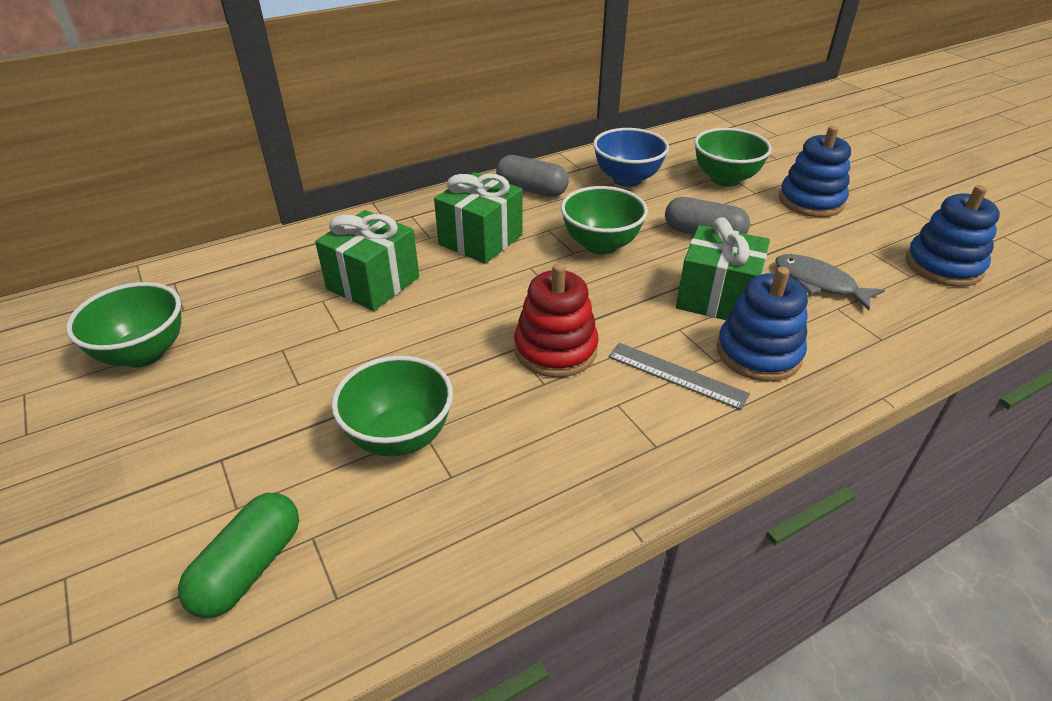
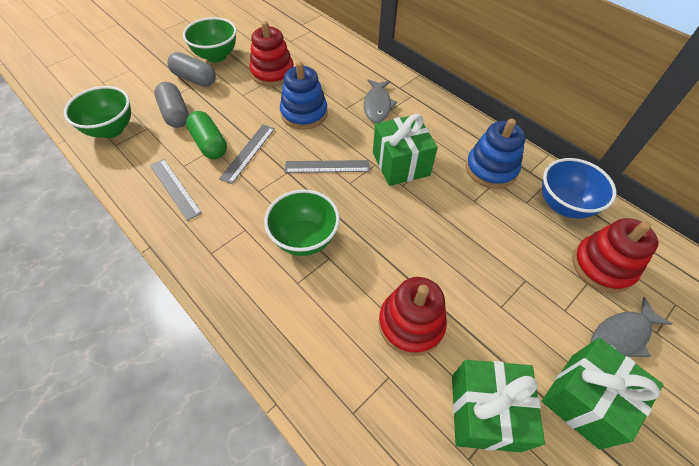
blue stacking toy: [717,267,808,382] [779,126,851,217] [906,185,1000,287] = 3 -> [280,61,328,130] [466,119,526,189] = 2
green bowl: [66,282,181,368] [331,356,453,457] [561,186,648,255] [694,128,772,187] = 4 -> [64,86,131,138] [183,17,237,62] [264,189,340,256] = 3
grey fish: [775,254,885,311] = 1 -> [364,79,397,123] [591,297,673,358] = 2
grey ruler: [608,343,750,410] = 1 -> [150,159,202,221] [219,125,275,184] [285,160,370,173] = 3
red stacking toy: [514,263,599,378] = 1 -> [250,21,294,87] [378,277,447,356] [572,218,658,293] = 3

